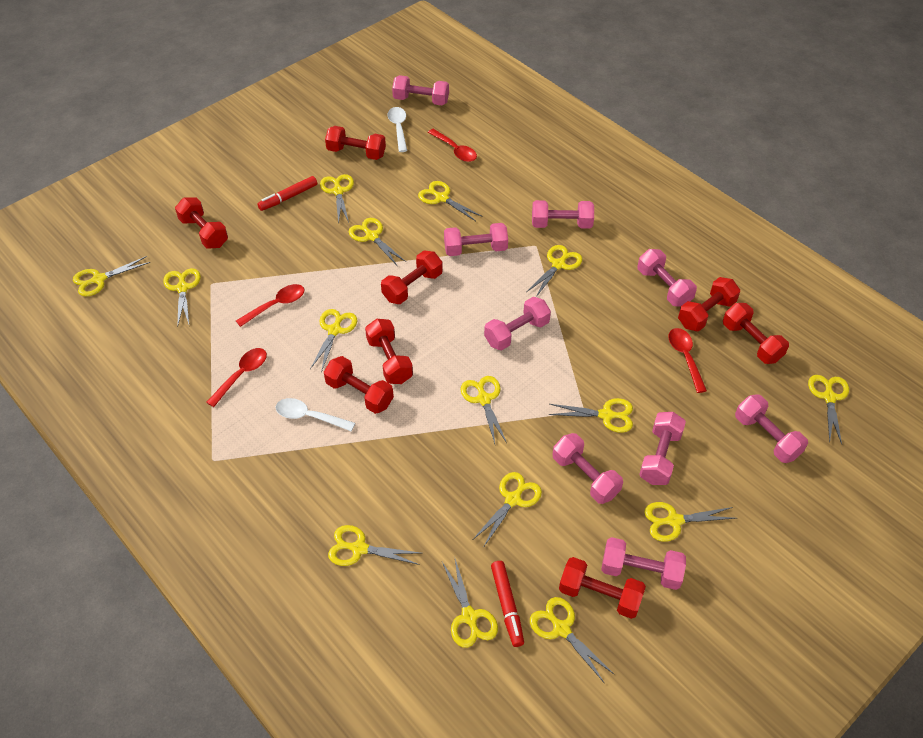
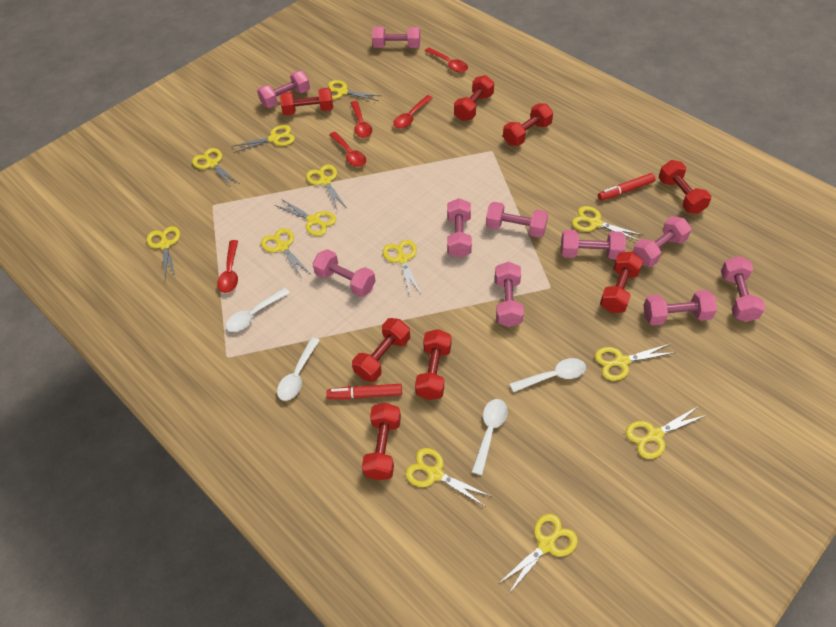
pink dumbbell: [392,75,449,105] [444,223,508,256] [484,297,551,350] [532,200,594,229] [552,433,623,504] [601,537,686,590] [638,249,697,306] [639,412,686,485] [735,394,808,463] = 9 -> [257,71,310,108] [313,249,376,297] [372,27,420,48] [447,198,472,258] [486,202,548,238] [495,262,524,327] [561,230,626,259] [633,216,691,267] [643,290,717,325] [721,256,766,322] = 10
red spoon: [206,348,267,407] [236,284,305,327] [428,129,477,162] [669,328,707,393] = 4 -> [217,240,238,293] [329,132,366,167] [351,101,372,138] [393,95,433,129] [425,48,468,73] = 5
white spoon: [275,398,355,432] [388,107,407,152] = 2 -> [226,288,290,332] [277,337,320,401] [472,399,508,475] [510,358,586,392] = 4
yellow scissors: [73,256,150,297] [163,268,201,327] [310,309,357,372] [320,174,354,223] [328,525,420,566] [349,218,406,265] [418,181,483,221] [442,559,498,648] [461,376,507,444] [473,472,542,548] [527,245,583,297] [530,597,615,684] [549,398,633,433] [644,502,736,542] [808,375,849,444] = 15 -> [147,226,180,278] [192,148,240,187] [233,125,295,153] [261,228,310,277] [275,199,337,236] [306,165,346,211] [328,80,381,101] [383,240,421,297] [405,448,492,507] [498,514,578,593] [572,206,643,241] [595,343,676,381] [626,407,707,459] = 13

